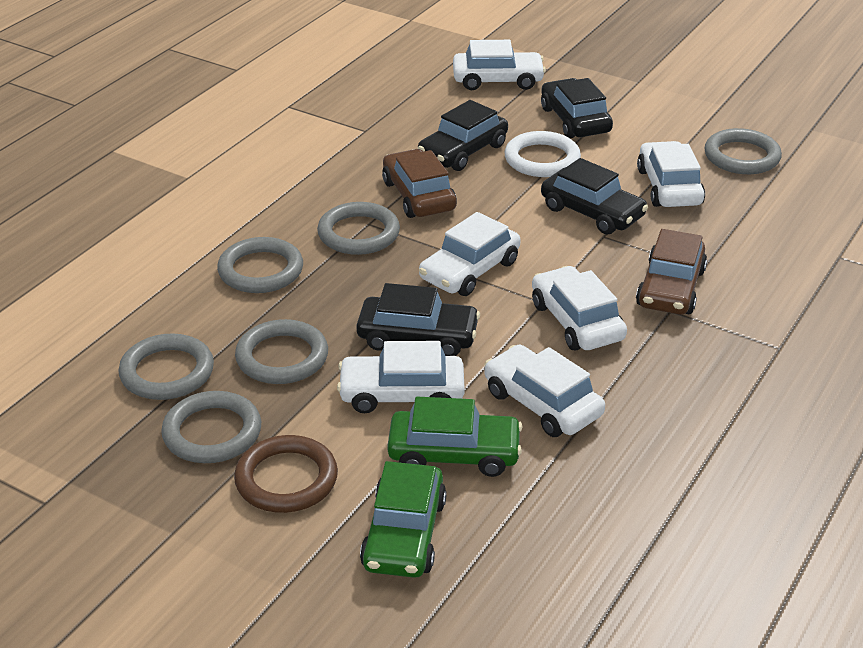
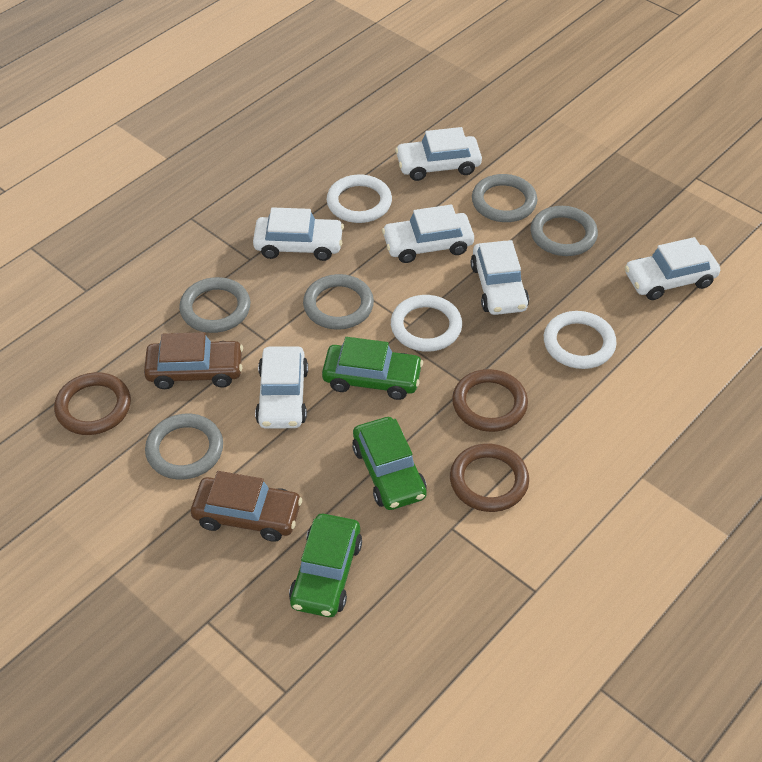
black car: [356,283,480,356] [418,100,508,171] [541,78,613,138] [541,158,648,234] = 4 -> none = 0
brown ring: [234,435,338,513] = 1 -> [54,372,131,435] [450,444,529,512] [452,369,528,432] = 3
green car: [360,461,447,578] [387,396,522,477] = 2 -> [289,514,362,617] [322,337,423,400] [352,417,427,510] = 3
grey ring: [118,333,214,400] [161,391,261,463] [217,237,303,293] [235,319,328,384] [317,202,400,255] [704,128,782,174] = 6 -> [145,414,223,480] [179,277,250,333] [303,274,374,330] [472,174,537,222] [530,206,598,256] = 5
white ring: [505,131,581,177] = 1 -> [326,174,392,223] [391,295,462,352] [544,311,616,369] = 3

